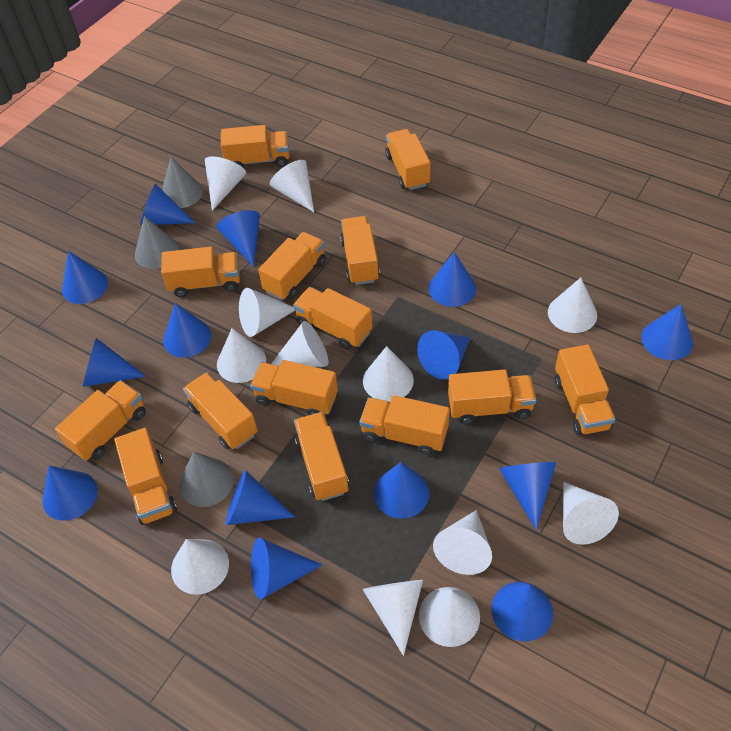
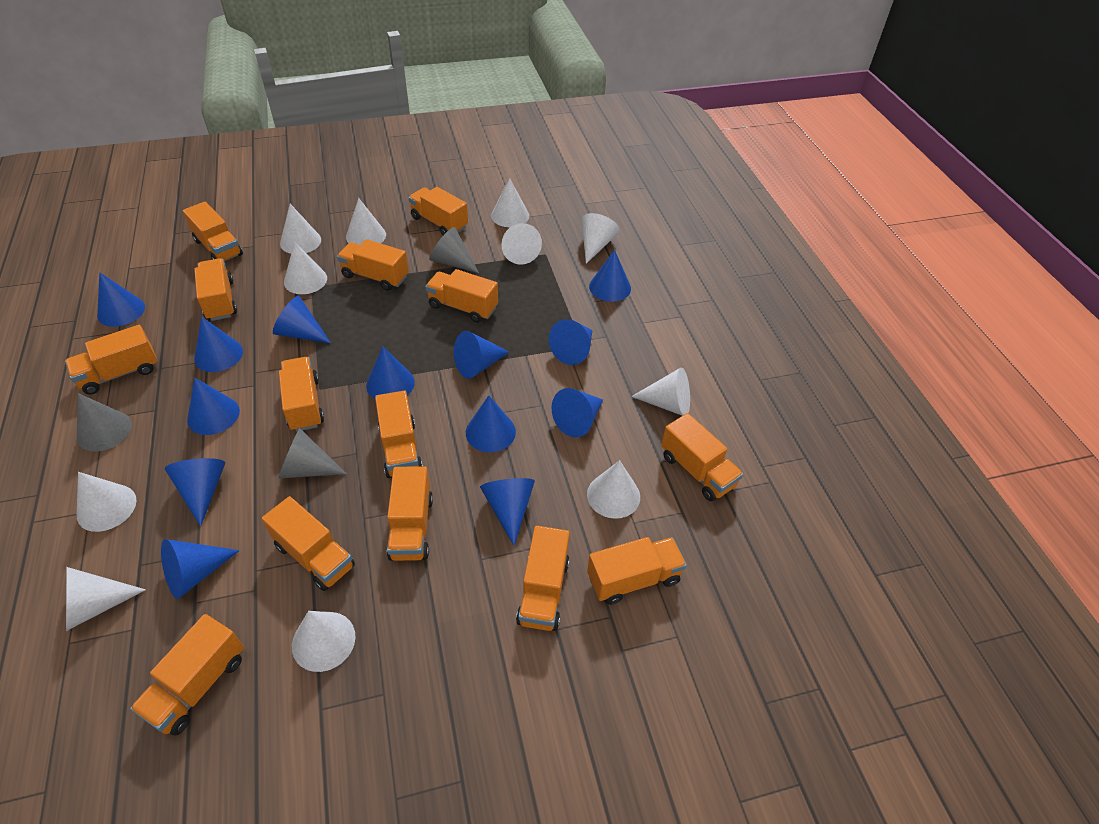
blue cone: [42,465,97,521] [62,251,108,304] [83,338,146,387] [140,184,195,225] [163,303,212,357] [216,210,260,267] [226,470,295,525] [251,538,322,599] [374,462,430,519] [417,330,470,379] [429,252,476,307] [491,582,553,641] [499,462,556,530] [641,304,693,360] = 14 -> [97,272,145,327] [161,539,240,599] [165,458,225,526] [187,378,240,435] [194,316,243,372] [273,296,331,343] [366,346,415,399] [454,331,509,379] [466,395,516,452] [480,478,535,546] [549,319,592,365] [552,388,603,437] [589,250,631,302] = 13
white cone: [171,539,229,595] [205,156,246,211] [217,328,266,383] [239,288,295,337] [270,160,314,212] [271,321,329,367] [362,580,423,656] [363,346,414,402] [419,587,480,647] [433,510,492,575] [548,277,597,333] [563,482,619,545] = 12 -> [66,567,146,631] [77,472,137,532] [280,204,321,254] [284,242,327,294] [292,611,356,672] [346,198,386,245] [491,178,529,227] [501,223,542,265] [581,213,620,264] [587,460,640,519] [631,367,690,416] = 11

